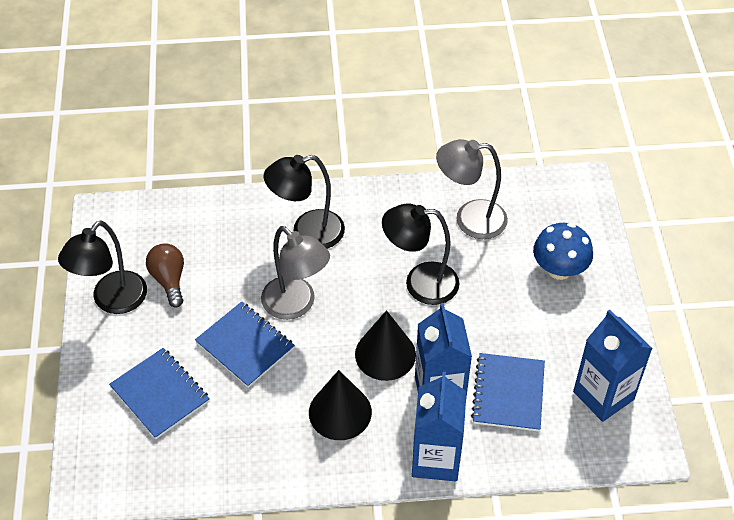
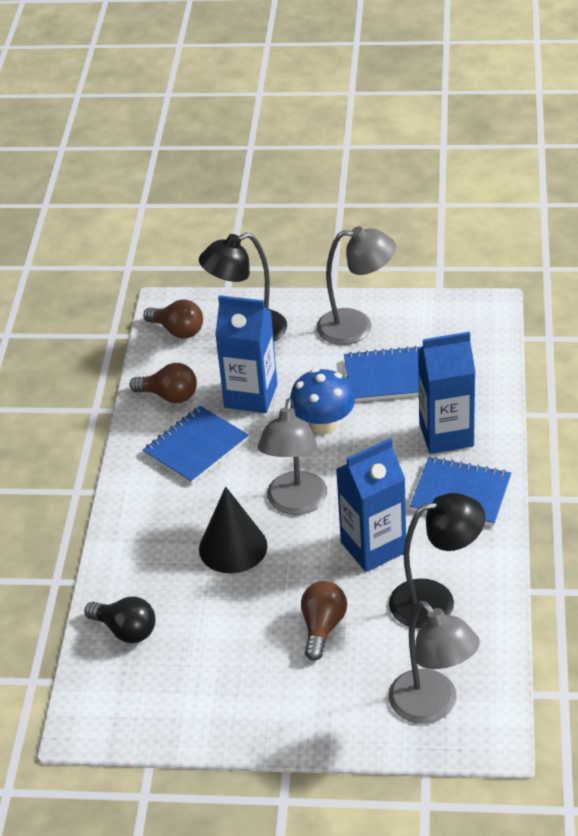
black cone: [309,370,372,440] [355,310,416,381] = 2 -> [199,486,267,574] = 1
black lamp: [58,220,147,314] [264,155,345,249] [382,204,459,305] = 3 -> [199,233,287,341] [389,493,485,629] = 2
black light bulb: none = 0 -> [84,597,155,643] = 1
brown light bulb: [146,243,184,308] = 1 -> [129,363,197,403] [143,299,203,339] [301,581,347,661] = 3
grey lamp: [261,226,330,320] [436,139,508,239] = 2 -> [258,398,327,515] [316,226,396,345] [388,601,480,724] = 3

